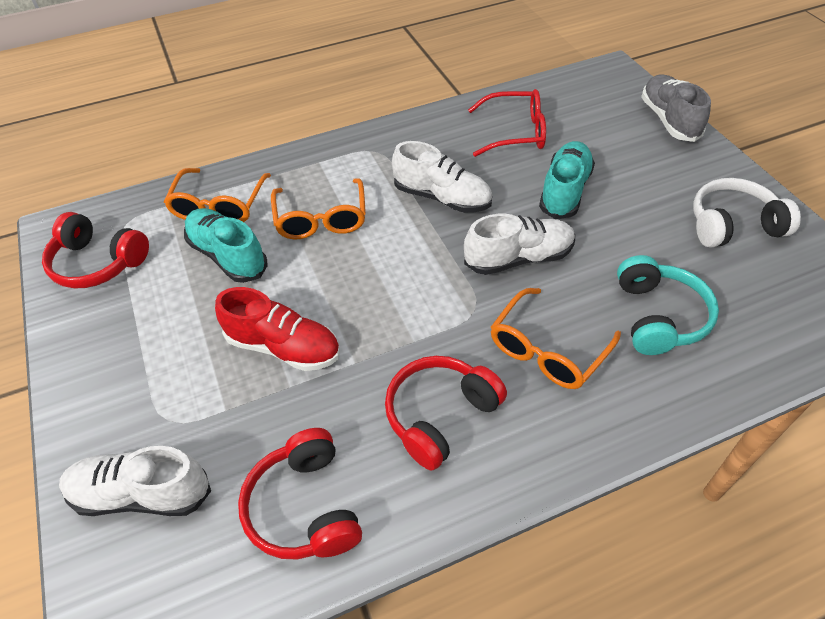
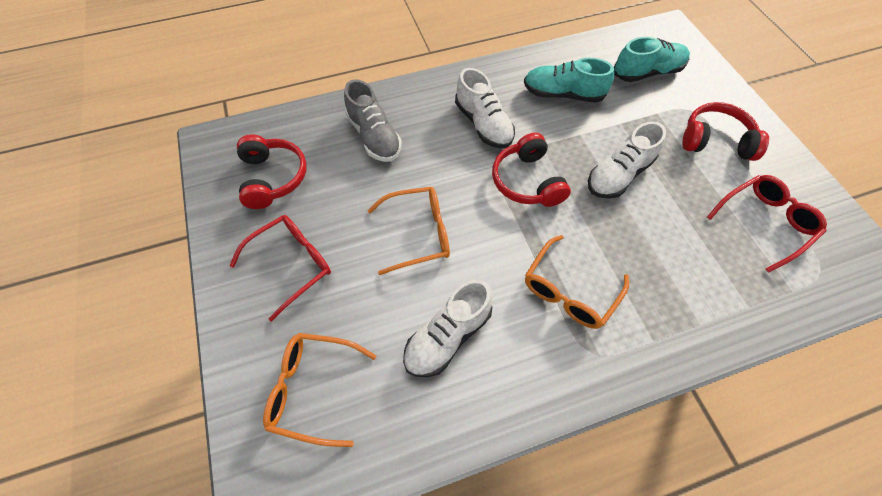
red glasses: [468,89,546,157] = 1 -> [229,215,331,322] [707,175,827,273] = 2
red shoe: [215,287,340,371] = 1 -> none = 0
turquoise headphones: [617,255,719,355] = 1 -> none = 0
white headphones: [693,178,801,248] = 1 -> none = 0

